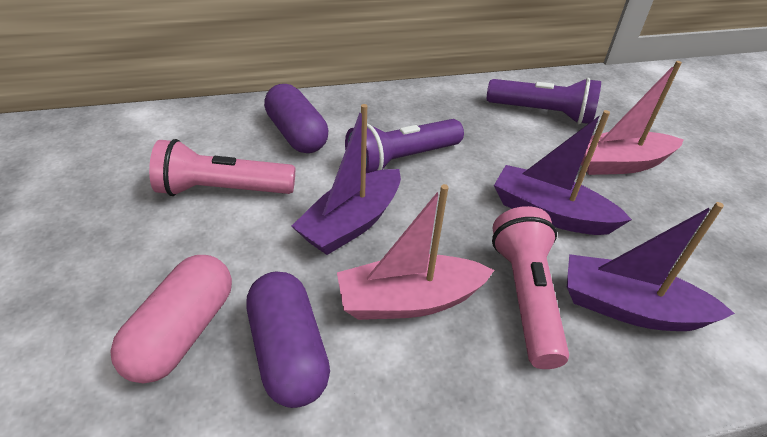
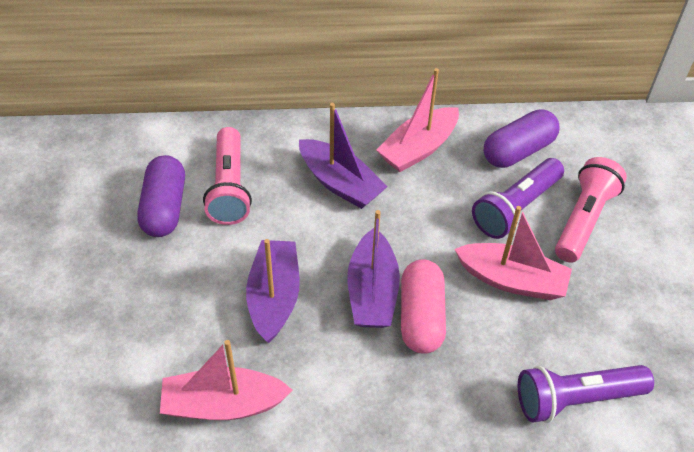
pink boat: [337,184,494,320] [581,61,684,175] = 2 -> [160,340,292,420] [376,68,459,172] [454,206,572,300] = 3

